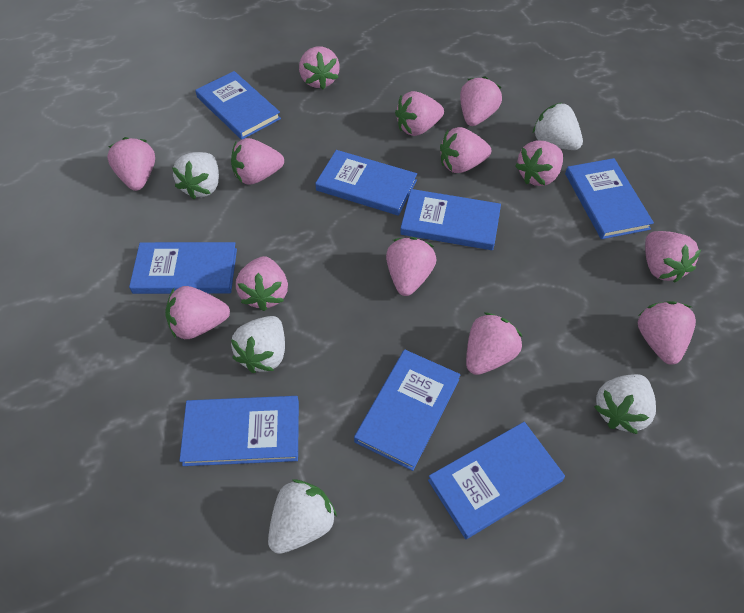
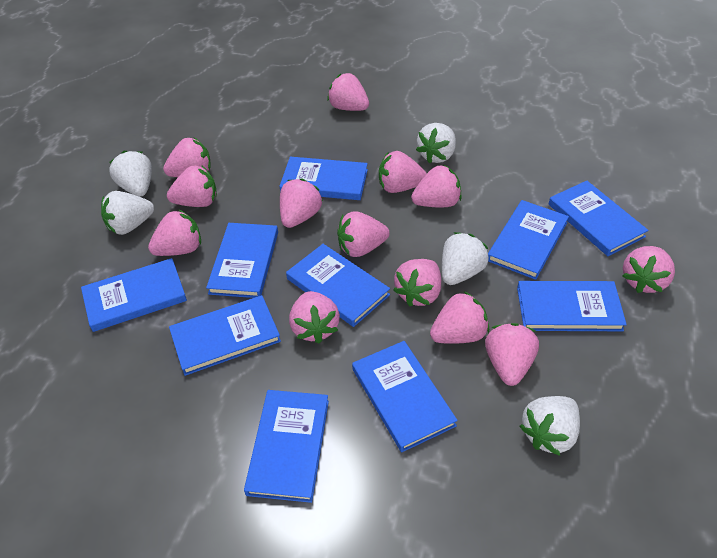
blue book: [129,242,237,294] [180,396,299,466] [195,71,281,140] [315,150,417,216] [354,350,460,471] [400,189,501,250] [428,422,565,539] [565,158,654,239] = 8 -> [81,258,187,332] [169,295,281,376] [206,223,278,298] [244,390,329,503] [279,157,368,200] [286,244,390,327] [352,341,458,452] [488,200,569,280] [517,281,627,331] [549,181,648,256] = 10

